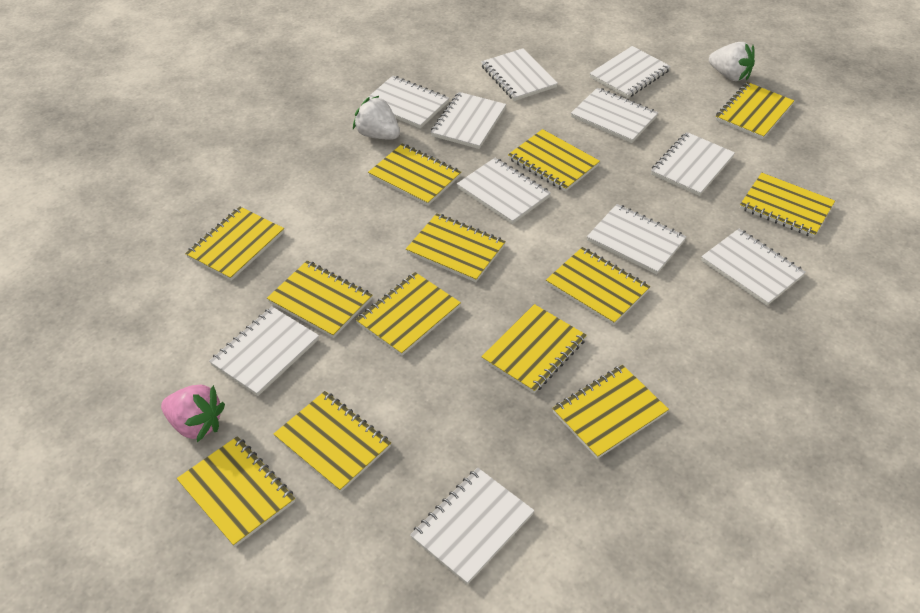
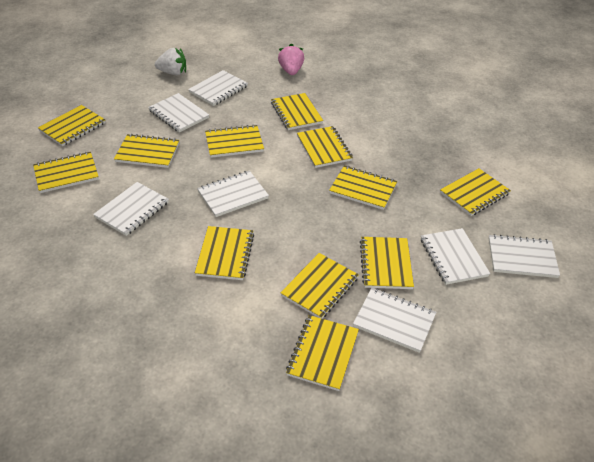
white notebook: [209,307,319,396] [363,76,449,129] [410,468,534,585] [431,92,506,149] [457,158,551,224] [481,48,558,101] [571,88,658,143] [587,204,686,275] [590,46,671,98] [651,132,735,196] [701,229,806,306] = 11 -> [93,182,169,236] [148,93,209,133] [188,70,248,106] [197,171,269,217] [353,288,436,353] [421,228,490,285] [488,234,560,278] = 7
white strawberry: [353,96,400,139] [709,42,755,81] = 2 -> [155,48,186,75] = 1
yellow notebook: [177,436,295,547] [185,206,284,281] [267,261,372,338] [274,391,391,492] [356,272,461,356] [368,143,461,206] [406,213,506,282] [481,304,587,393] [508,129,600,192] [546,247,650,325] [552,365,669,459] [716,82,794,140] [740,173,835,238] = 13 -> [33,152,99,193] [38,105,106,146] [114,134,179,168] [195,226,254,280] [205,125,264,158] [271,93,323,130] [281,253,359,318] [286,315,359,391] [297,126,353,168] [329,165,397,210] [360,237,414,289] [440,168,511,216] = 12

